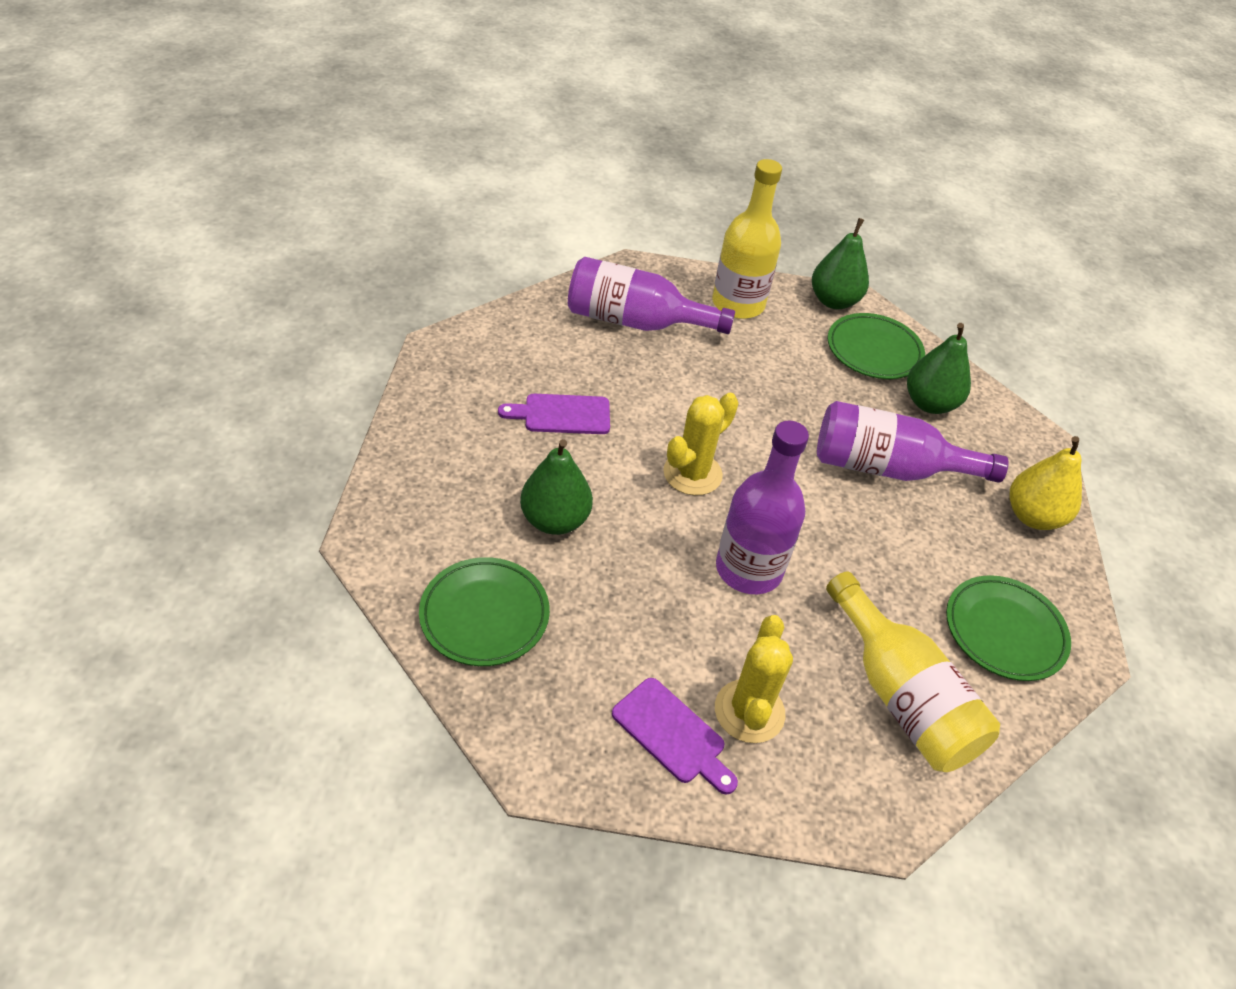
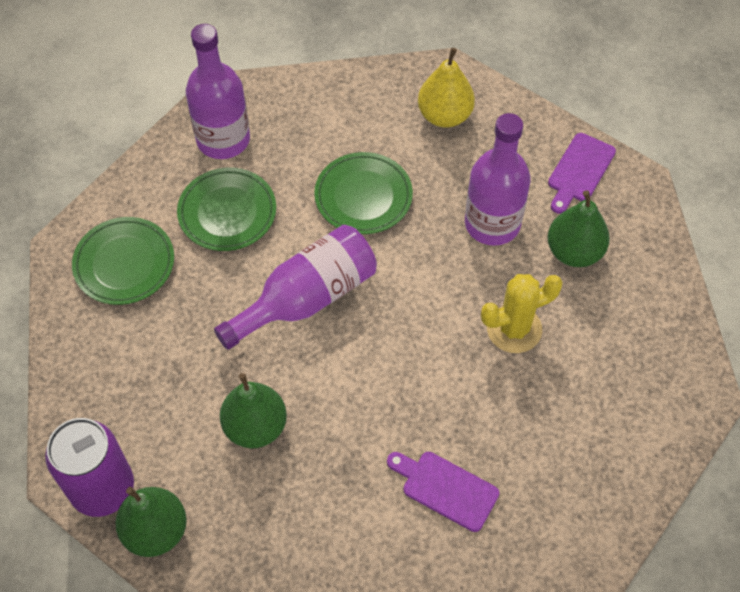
purple can: none = 0 -> [45,418,134,517] = 1
yellow bottle: [712,159,782,319] [826,571,1000,772] = 2 -> none = 0
yellow cactus: [663,393,739,496] [715,615,793,743] = 2 -> [481,274,563,353] = 1

